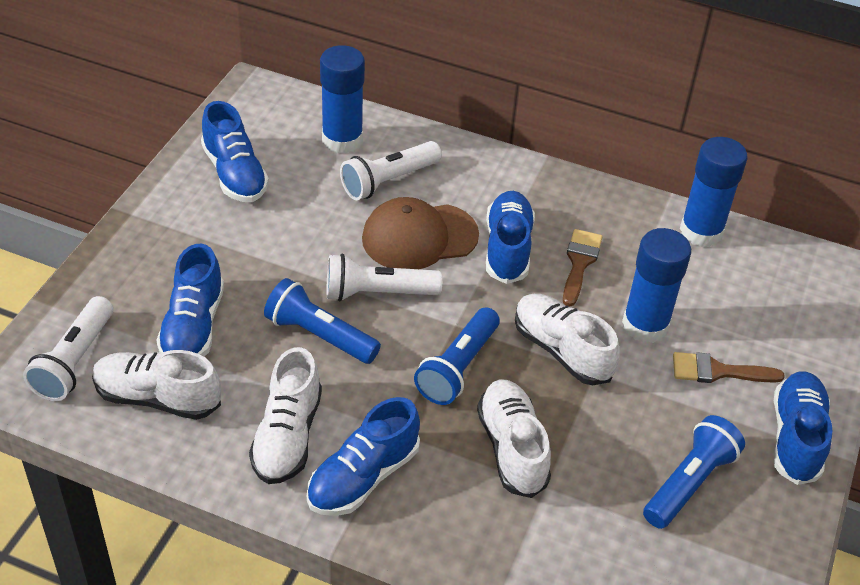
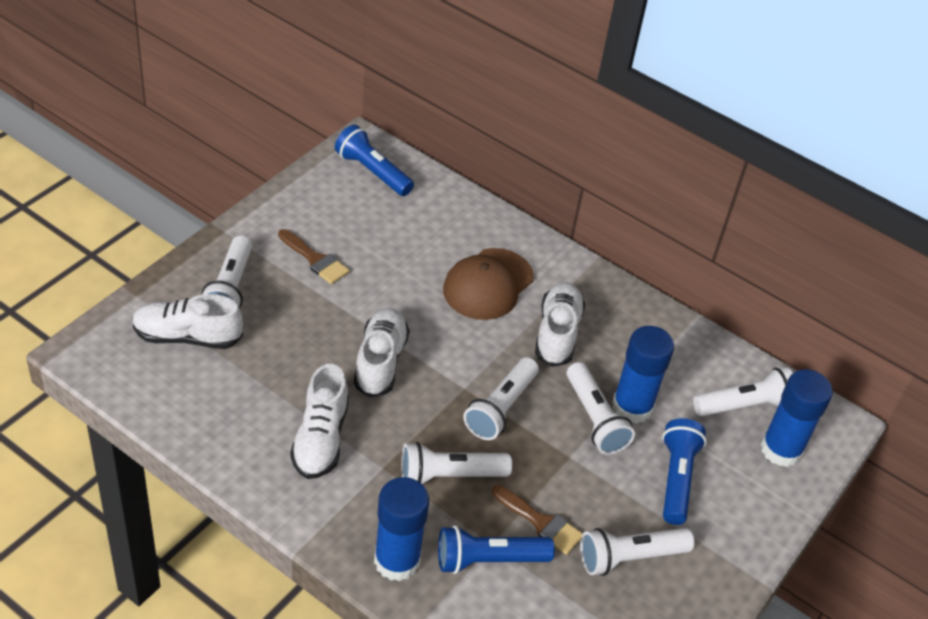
blue shoe: [156,244,224,357] [201,101,269,202] [307,397,420,516] [486,191,535,284] [774,372,832,485] = 5 -> none = 0
white flashlight: [23,296,113,401] [327,254,443,301] [340,141,442,200] = 3 -> [202,235,252,308] [401,442,512,484] [463,357,539,440] [567,362,635,455] [580,528,694,576] [693,367,793,416] = 6

